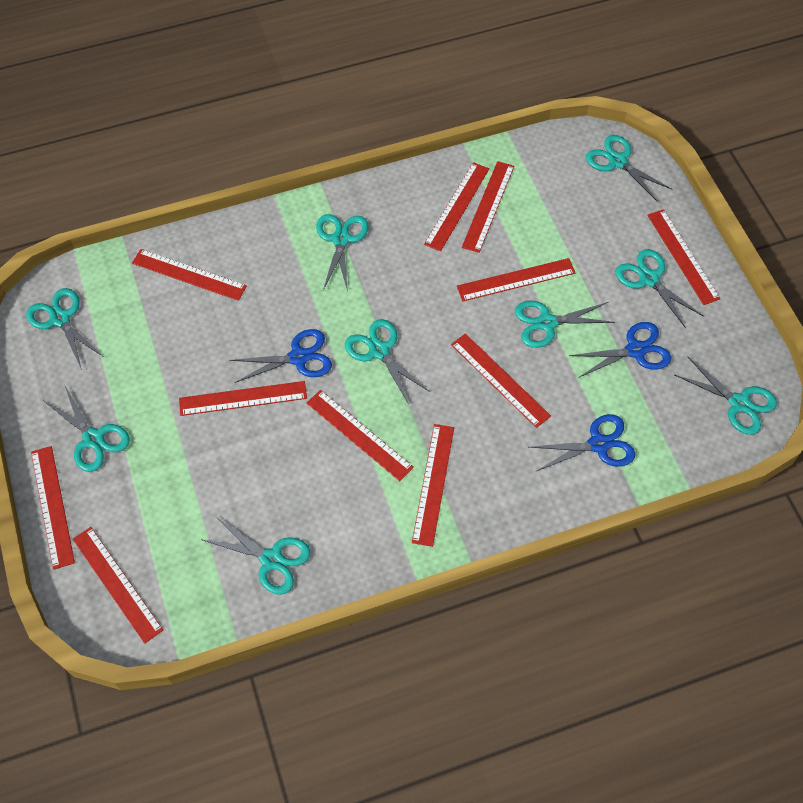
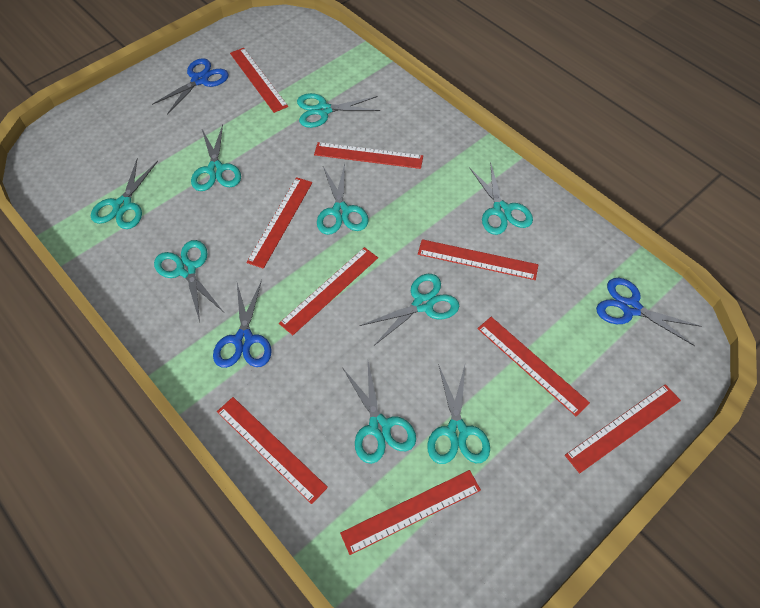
red ruler: [31,446,75,570] [73,527,163,644] [132,249,247,301] [179,381,307,416] [307,390,414,481] [412,424,454,547] [424,162,489,251] [451,334,551,428] [457,258,576,301] [462,161,514,253] [647,209,721,305] = 11 -> [217,397,328,504] [230,48,288,113] [246,177,312,269] [279,247,378,335] [314,142,423,169] [340,470,481,555] [418,239,538,280] [477,317,590,416] [565,384,681,473] = 9

